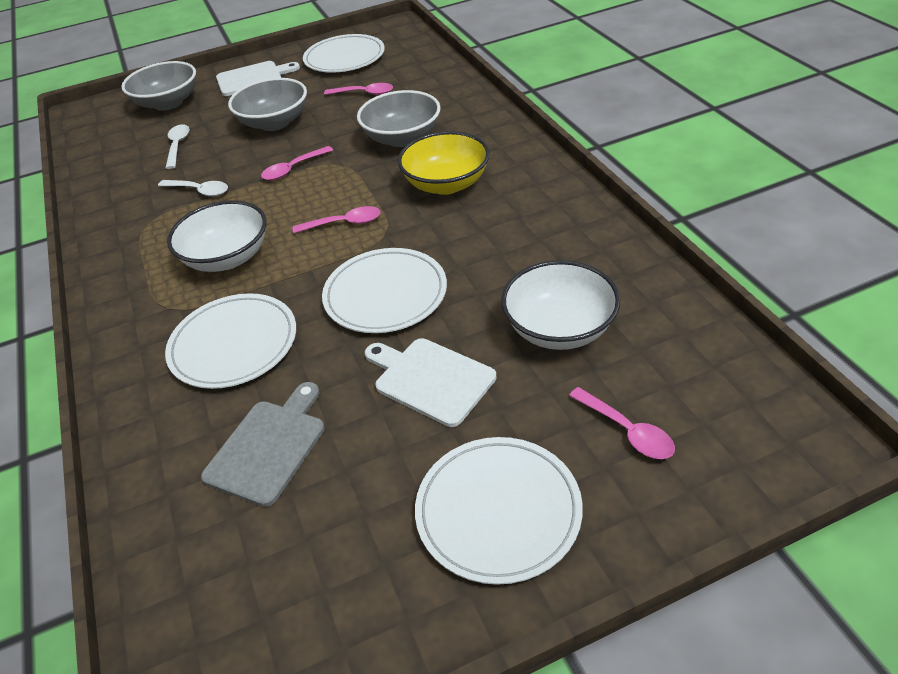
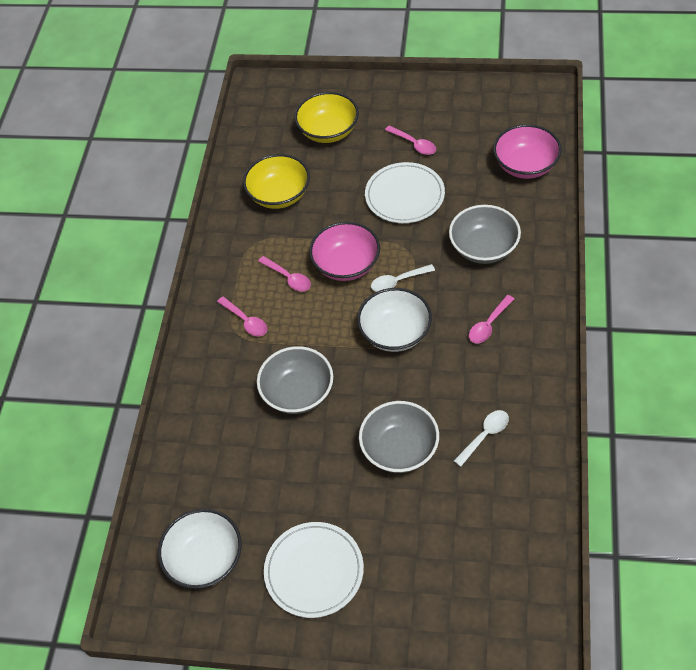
grey cutting board: [201,382,325,507] = 1 -> none = 0
pink bowl: none = 0 -> [309,222,380,281] [493,124,562,179] = 2
white cutting board: [216,61,300,96] [365,338,496,427] = 2 -> none = 0
white plate: [165,293,296,389] [303,34,385,73] [322,248,447,333] [415,437,583,585] = 4 -> [264,522,364,618] [365,162,445,223] = 2
yellow bowl: [398,131,490,195] = 1 -> [243,154,310,209] [294,92,359,143] = 2

